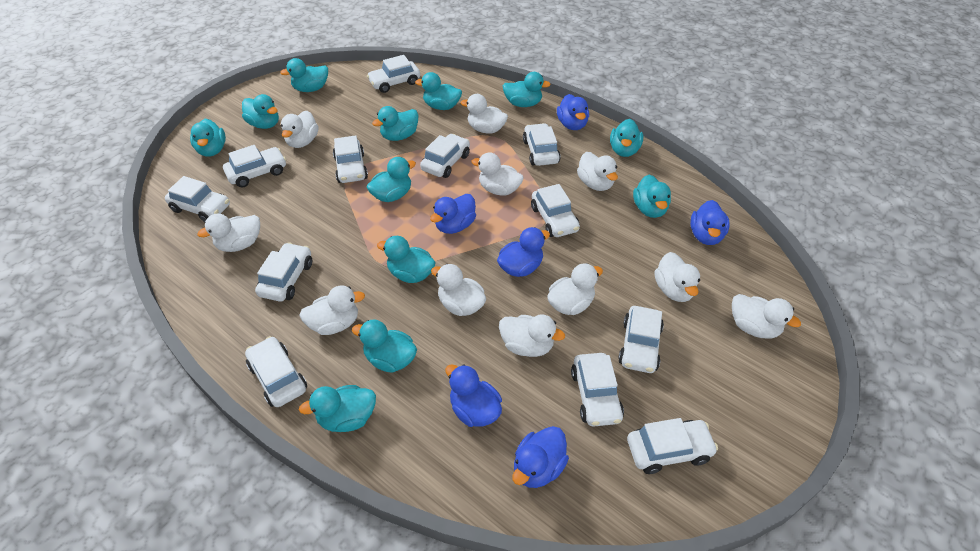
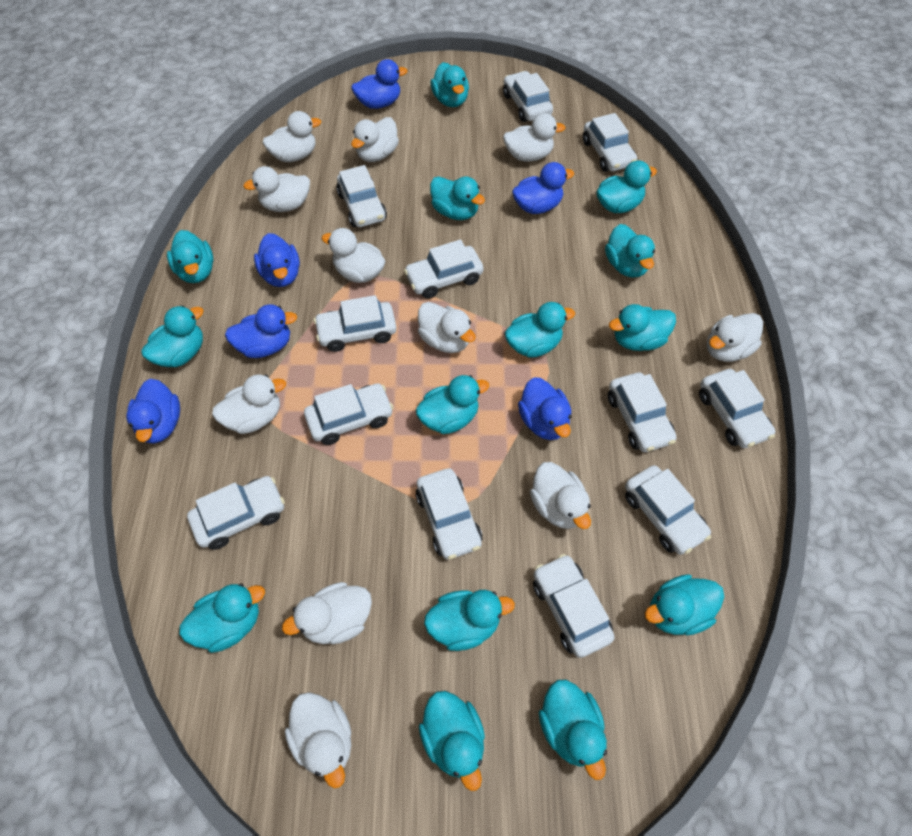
turquoise duck: [190,119,226,157] [242,94,279,129] [280,58,328,92] [299,385,376,432] [352,319,417,373] [366,157,416,202] [372,106,418,141] [377,236,436,283] [415,72,462,110] [503,72,551,107] [610,119,643,157] [633,175,671,218] = 12 -> [141,306,204,367] [167,230,214,283] [179,584,265,653] [416,375,489,434] [419,691,485,791] [424,590,515,651] [430,176,485,220] [431,62,469,107] [505,302,575,358] [539,680,607,780] [596,161,657,213] [605,224,655,277] [609,304,676,351] [645,574,724,635] = 14

